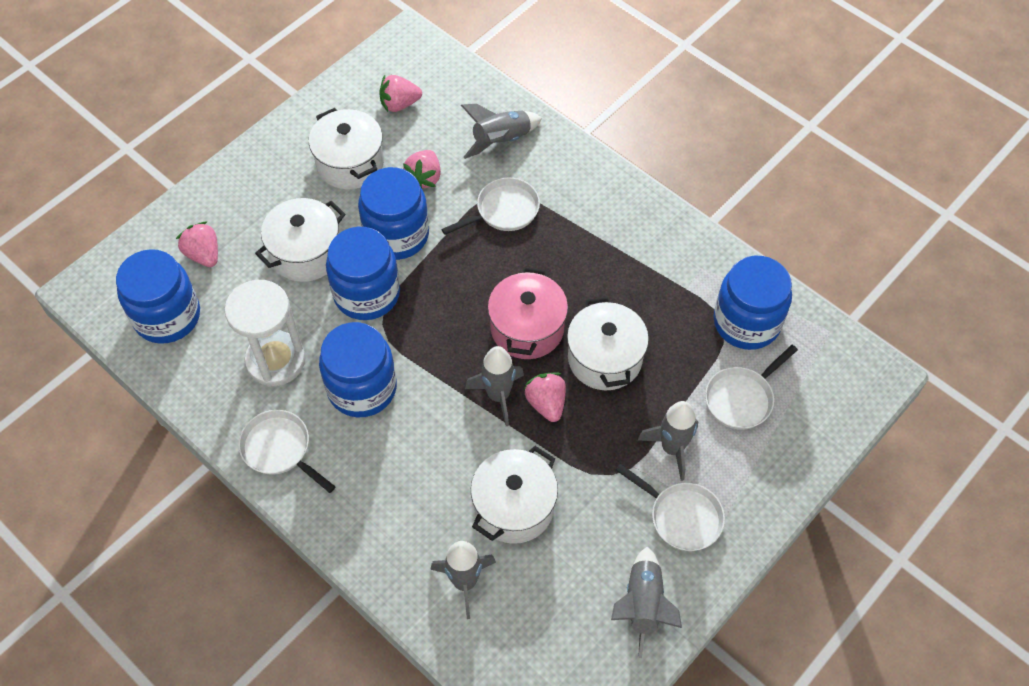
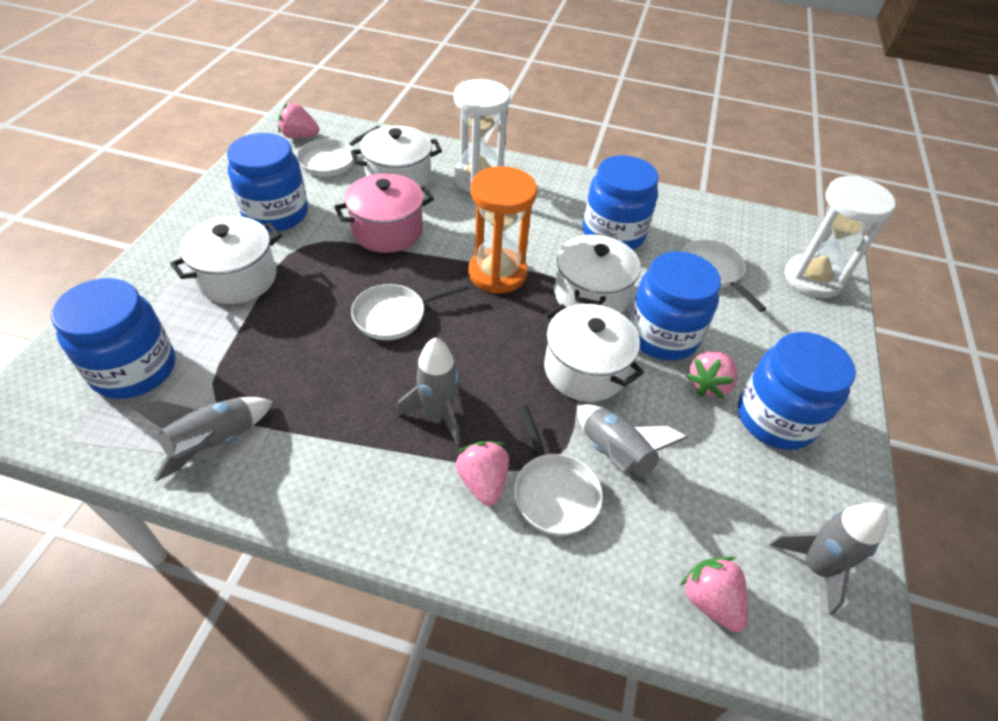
grey rocket: [430,541,496,619] [461,104,542,159] [465,346,524,426] [611,547,682,658] [638,401,698,481] = 5 -> [132,397,273,481] [397,337,460,445] [577,404,688,504] [769,502,889,615] = 4
orange hourglass: none = 0 -> [468,166,537,294] = 1
white hourglass: [224,280,306,386] = 1 -> [454,79,510,192] [785,176,896,298] = 2

